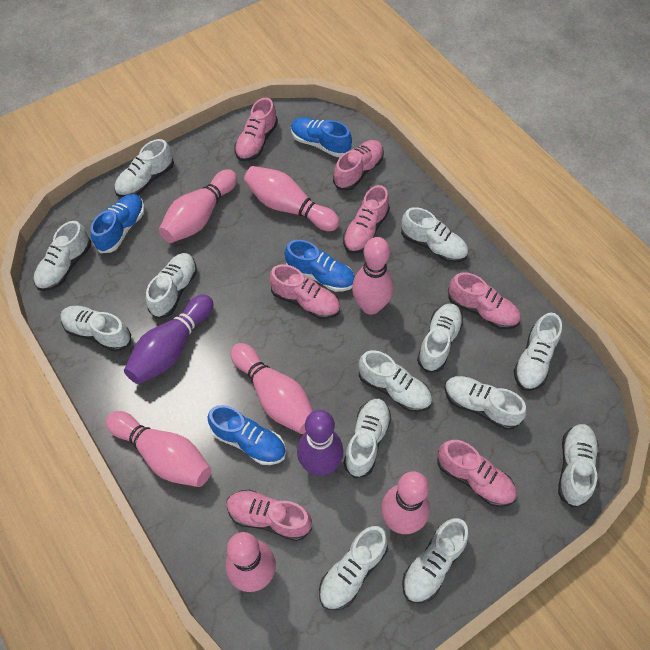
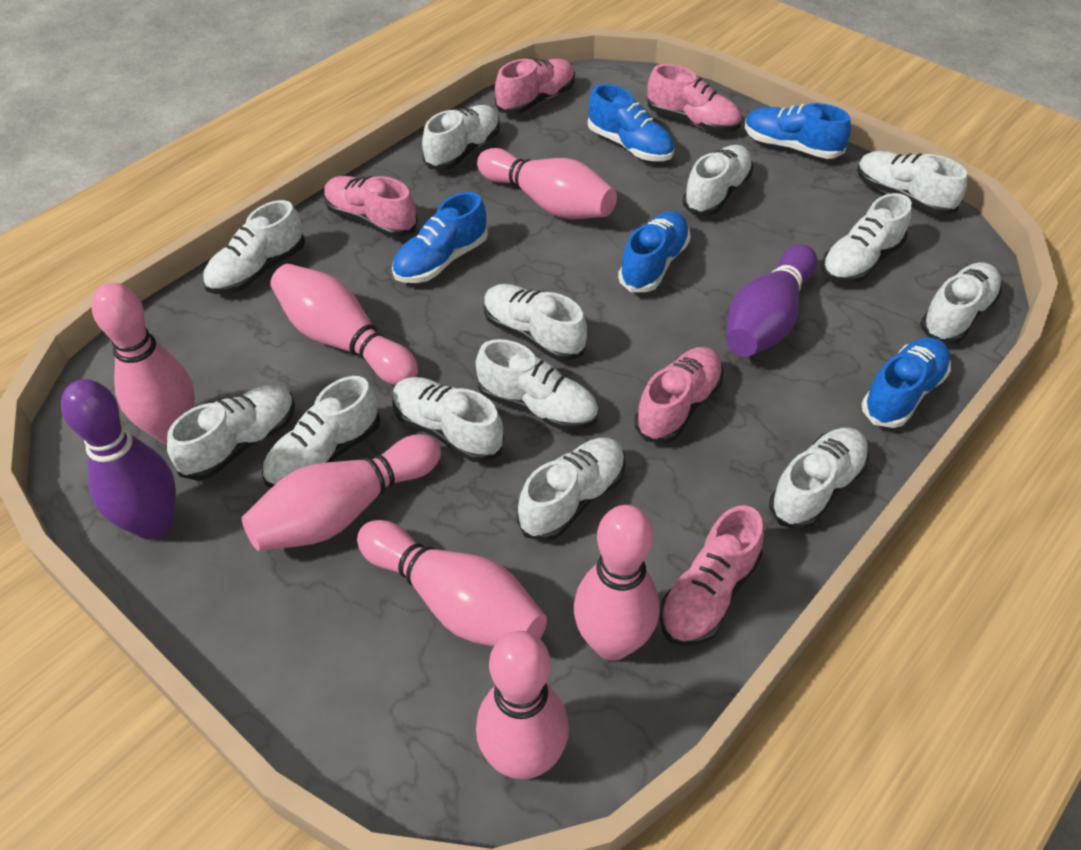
blue shoe: [91,194,145,253] [208,405,286,465] [285,240,355,292] [291,117,352,157] = 4 -> [392,192,488,283] [588,84,674,161] [618,211,690,292] [745,103,851,159] [862,337,951,428] = 5
pink shoe: [226,490,312,541] [235,98,278,161] [269,264,340,319] [333,140,384,191] [343,185,390,254] [437,440,517,507] [448,272,521,329] = 7 -> [324,176,418,237] [495,58,575,114] [634,347,723,443] [647,64,742,132] [660,505,764,646] = 5

